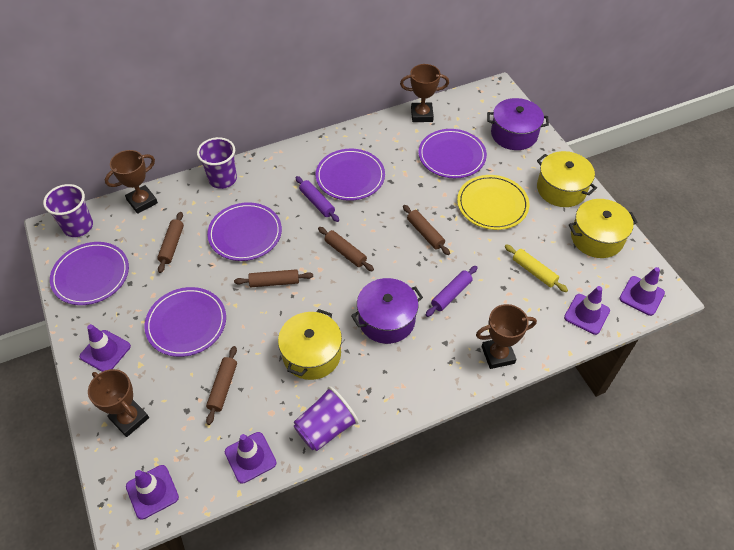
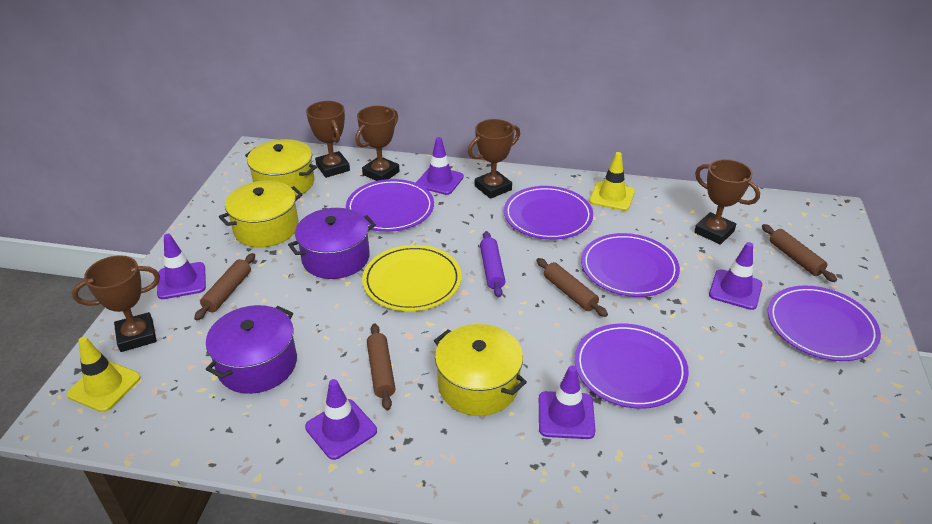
brown rolling pin: [157,212,184,273] [206,346,237,425] [234,269,313,287] [318,227,374,271] [403,205,450,255] = 5 -> [194,253,255,320] [367,323,395,410] [537,258,608,317] [762,224,837,282] = 4
brown trophy: [88,369,149,437] [105,150,158,214] [400,64,449,122] [476,304,537,369] = 4 -> [72,255,160,352] [306,101,350,178] [355,106,399,181] [468,119,520,199] [694,159,760,245] = 5
purple cup: [43,184,93,237] [197,137,237,189] [294,386,359,451] = 3 -> none = 0
purple rolling pin: [295,176,339,222] [426,266,478,317] = 2 -> [480,231,505,297] = 1
yellow rolling pin: [505,244,568,292] = 1 -> none = 0
yellow traffic cone: none = 0 -> [67,337,141,412] [589,152,635,211] = 2

